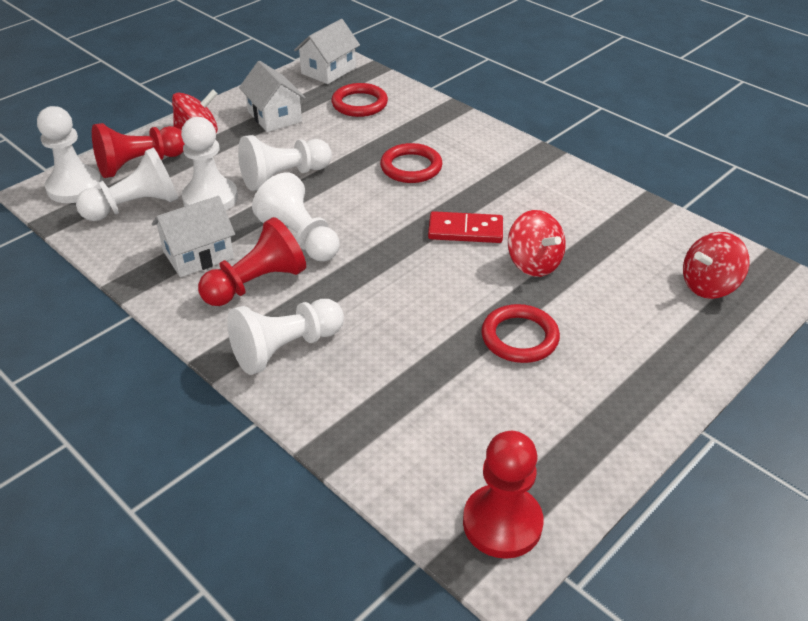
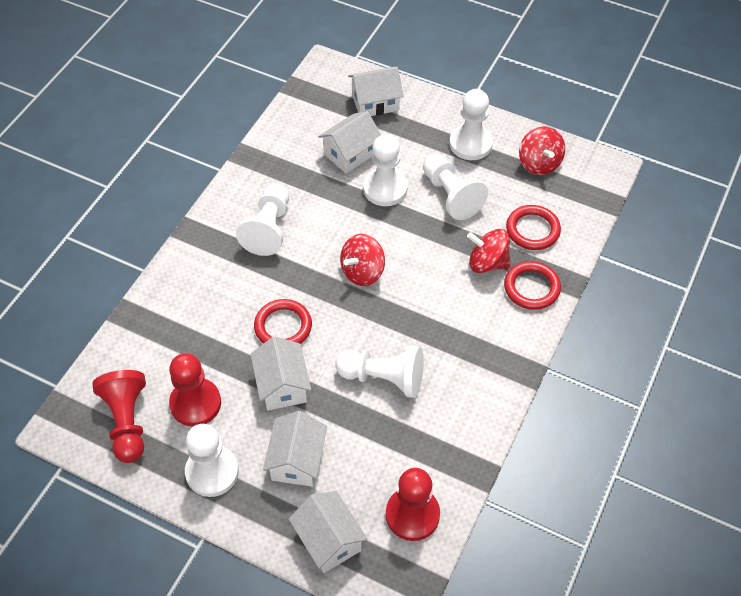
red domino: [428,211,503,243] = 1 -> none = 0
white house: [152,196,235,277] [239,61,306,132] [294,19,360,84] = 3 -> [250,336,311,411] [263,411,327,487] [289,491,368,573] [318,111,381,174] [348,67,403,116] = 5

